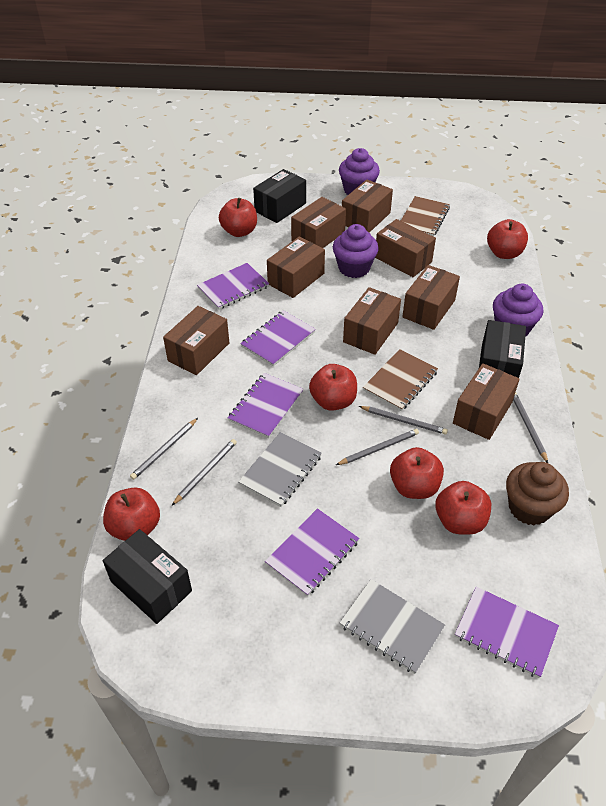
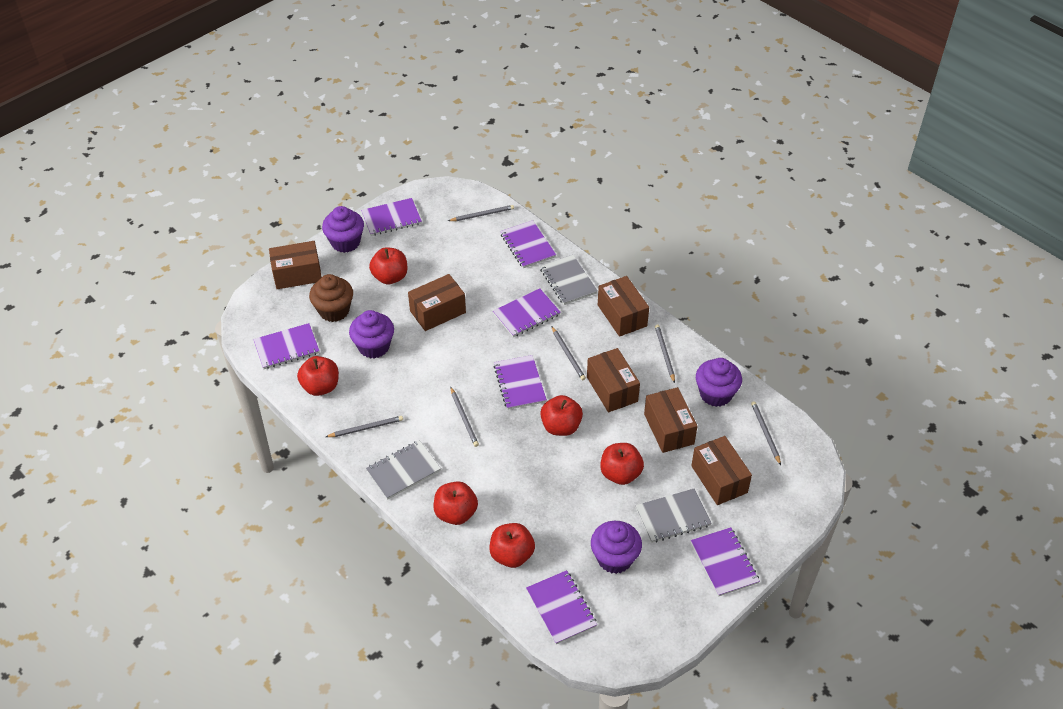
black box: [103,529,192,624] [253,169,306,223] [479,320,526,378] = 3 -> none = 0
brown box: [163,306,229,375] [267,237,325,298] [291,197,346,248] [342,179,393,233] [343,287,401,355] [375,219,436,277] [402,265,460,330] [453,363,519,440] = 8 -> [269,241,322,289] [408,274,466,331] [587,348,640,412] [598,276,649,337] [644,387,697,453] [691,436,752,505] = 6
brown notebook: [363,349,438,411] [401,196,450,237] = 2 -> none = 0
grey notebook: [238,432,322,507] [340,579,445,674] = 2 -> [366,440,441,500] [540,255,597,305] [635,488,712,543] = 3
grey pencil: [130,418,198,480] [172,439,237,505] [336,429,419,465] [359,406,448,435] [513,392,548,463] = 5 -> [326,416,403,437] [448,205,514,221] [451,387,479,447] [552,327,586,380] [655,324,675,383] [751,401,781,465] = 6
purple cupcake: [333,224,379,278] [339,148,380,195] [493,284,543,337] = 3 -> [322,206,364,253] [349,310,394,359] [591,521,642,574] [696,358,742,407] = 4
purple notebook: [197,263,270,310] [228,373,304,438] [240,310,316,366] [265,508,360,596] [455,587,559,678] = 5 -> [253,323,320,369] [361,198,422,236] [493,289,561,337] [494,355,547,410] [500,220,556,268] [526,570,597,644] [691,527,760,597] = 7

